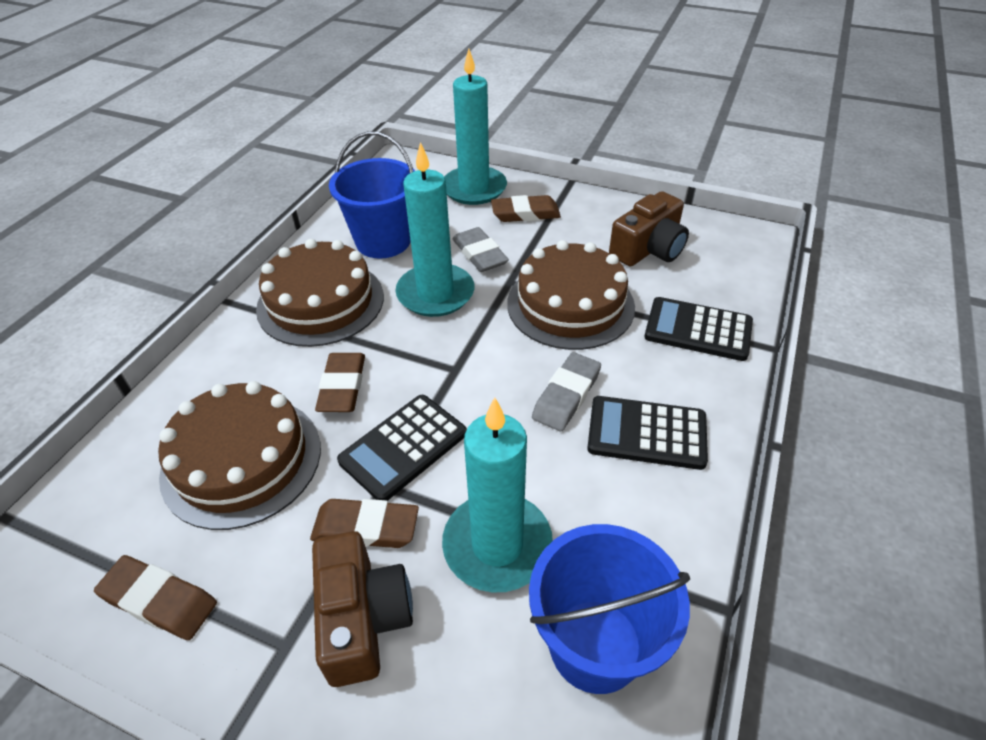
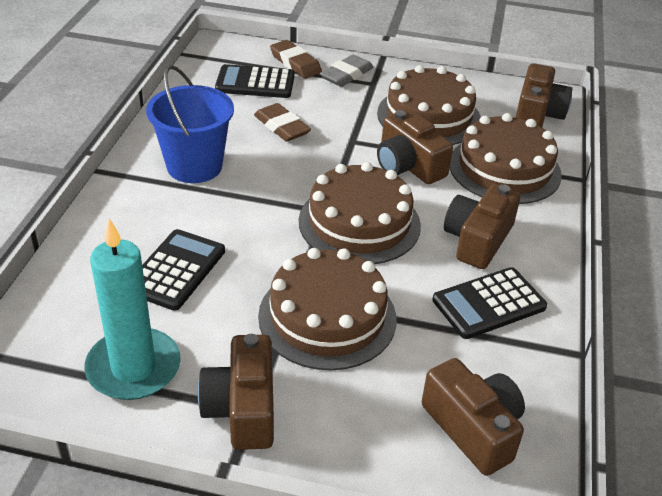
blue bucket: [329,131,415,258] [529,524,690,694] = 2 -> [146,65,234,183] = 1
brown cake: [158,381,321,530] [256,239,384,347] [507,240,635,350] = 3 -> [258,248,397,370] [299,162,421,264] [377,65,481,145] [450,113,562,204] = 4
brown camera: [312,531,413,687] [609,191,689,266] = 2 -> [198,334,274,450] [377,110,453,184] [422,358,525,476] [444,184,521,269] [516,63,572,127] = 5
brown eraser: [94,555,217,640] [310,499,419,548] [315,353,365,412] [491,195,561,222] = 4 -> [254,103,311,142] [270,40,322,79] = 2
grey eraser: [452,227,509,272] [532,352,601,432] = 2 -> [320,54,374,87] = 1
turquoise candle: [395,142,474,317] [442,397,553,592] [444,48,507,205] = 3 -> [84,218,181,400] = 1

